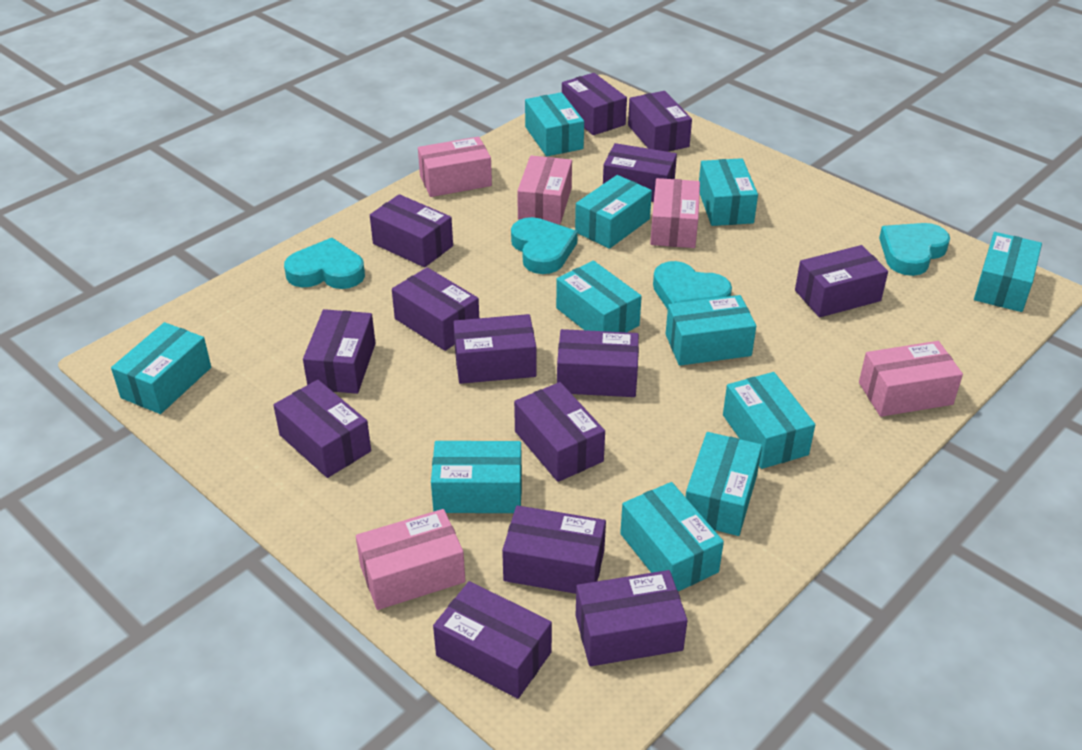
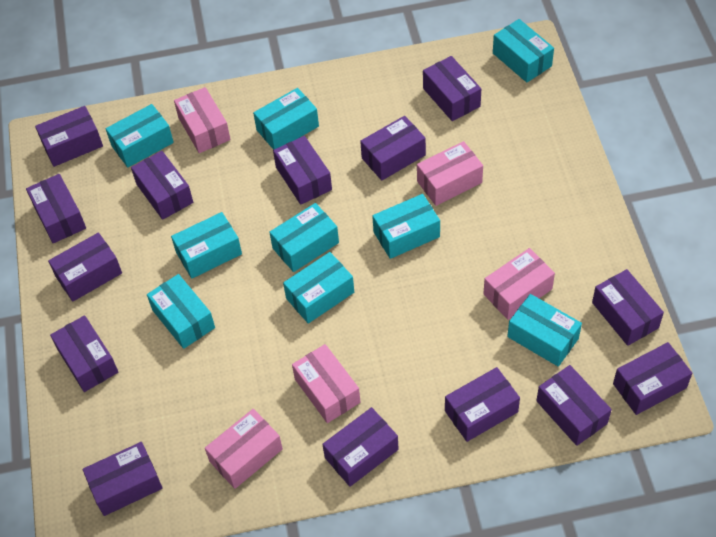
turquoise box: [111,322,211,414] [431,441,522,513] [525,92,584,156] [556,261,642,332] [575,175,652,249] [620,482,724,591] [666,295,756,366] [686,432,762,536] [699,158,758,226] [723,372,815,469] [974,232,1042,312] = 11 -> [106,104,174,167] [147,274,215,349] [171,212,242,279] [253,88,319,150] [269,203,339,272] [283,252,354,324] [372,194,440,259] [493,19,554,83] [507,294,582,367] = 9
turquoise heart: [284,238,365,289] [511,217,578,274] [653,261,732,310] [879,223,950,276] = 4 -> none = 0

